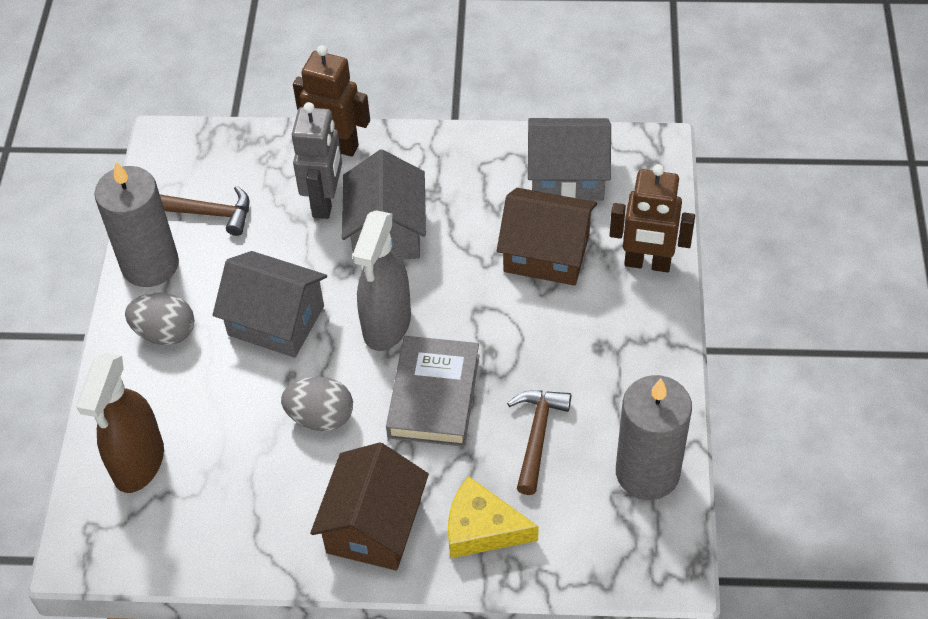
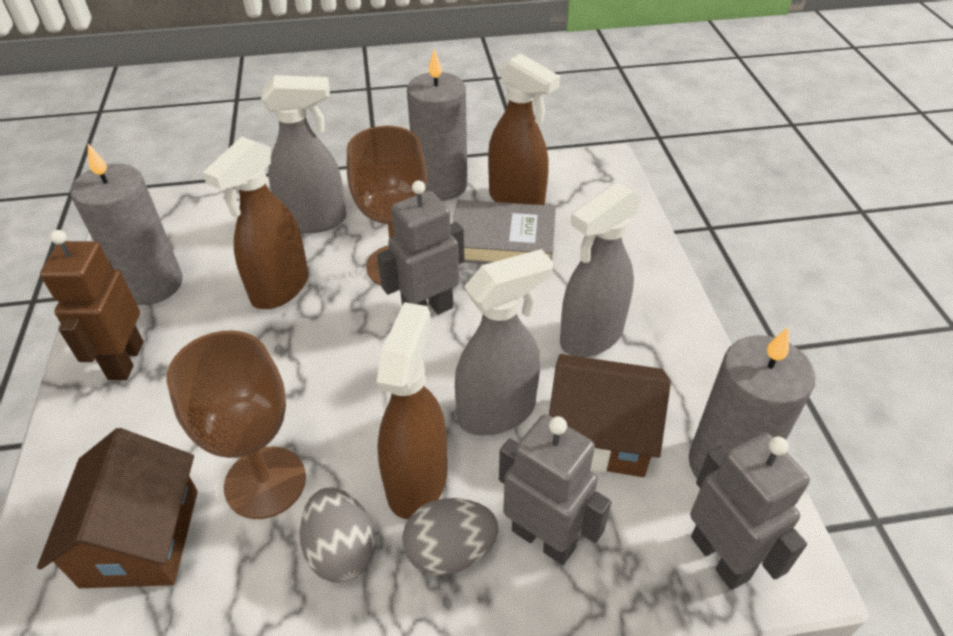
brown goblet: none = 0 -> [166,331,306,519] [347,126,427,286] = 2
brown hammer: [160,186,250,236] [507,390,571,495] = 2 -> none = 0
brown robot: [293,45,370,157] [610,164,695,272] = 2 -> [40,230,143,380] = 1
brown spray bottle: [76,353,164,493] = 1 -> [202,137,309,309] [377,302,447,519] [488,54,560,205] = 3
grey candle: [94,162,179,287] [616,375,692,500] = 2 -> [70,144,182,305] [407,49,468,201] [689,327,815,478] = 3
grey house: [213,251,327,358] [342,150,426,259] [528,118,611,201] = 3 -> none = 0
grey robot: [292,102,342,219] = 1 -> [377,181,465,314] [499,414,612,565] [690,433,810,590] = 3
grey spray bottle: [353,210,411,351] = 1 -> [261,75,347,233] [455,249,553,436] [560,182,642,357] = 3
yellow cheese: [448,476,539,558] = 1 -> none = 0

